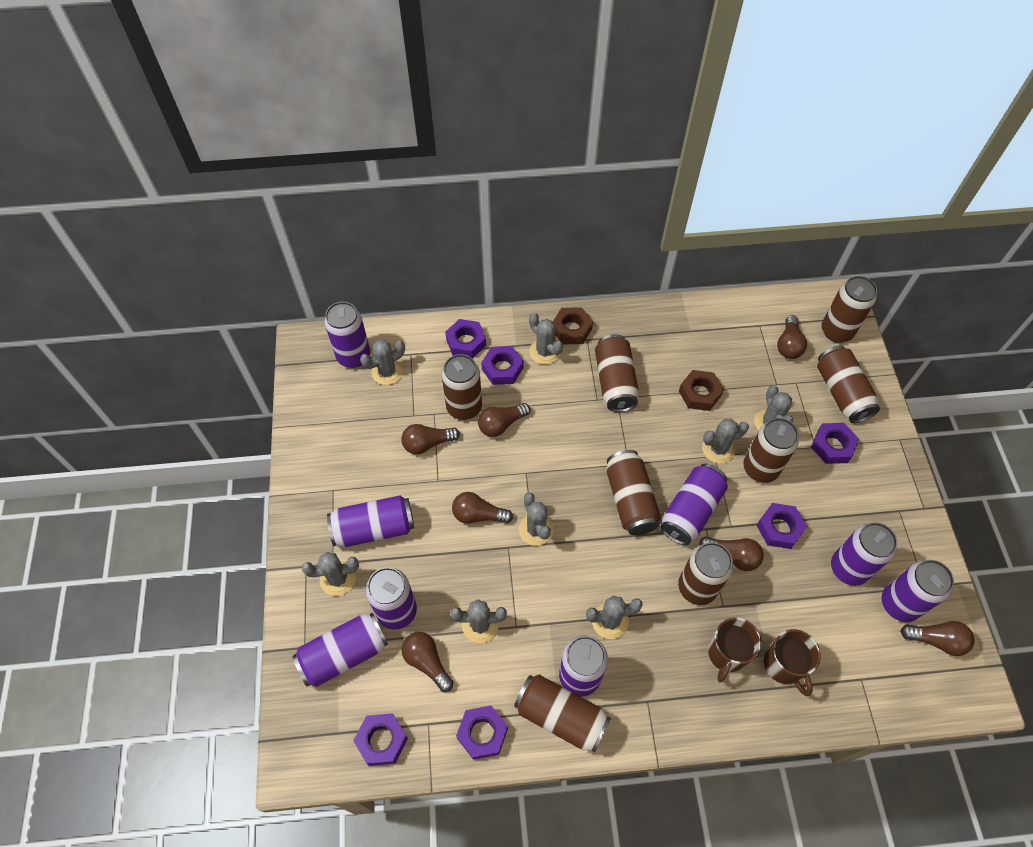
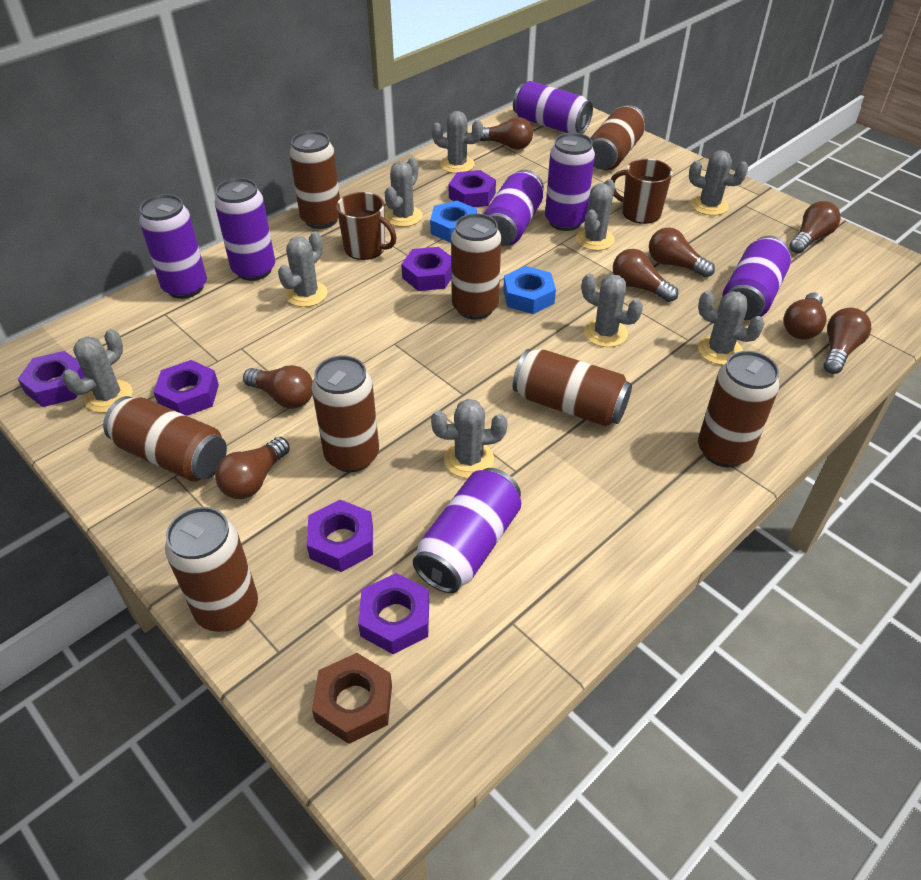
blue nut: none = 0 -> [430,201,477,243] [503,266,556,314] = 2
brown light bulb: [401,424,460,454] [402,632,453,692] [452,492,513,524] [478,403,531,437] [699,536,764,571] [777,315,807,359] [900,621,975,656] = 7 -> [215,437,290,499] [243,365,313,409] [480,117,533,150] [613,249,678,302] [649,228,715,278] [783,292,827,339] [790,201,841,254] [824,308,871,374] = 8
brown nut: [553,307,593,344] [679,370,724,411] = 2 -> [312,653,392,744] = 1
grey cactus: [302,552,359,596] [360,340,405,385] [450,599,507,643] [519,493,554,546] [529,313,563,365] [586,595,643,639] [702,419,749,463] [754,385,793,431] = 8 -> [63,329,133,413] [278,231,327,307] [385,157,422,227] [431,399,508,478] [432,111,483,173] [576,179,615,251] [582,274,643,347] [689,150,748,216] [698,291,765,365] = 9
purple can: [292,612,388,687] [324,302,370,368] [327,496,414,547] [366,567,417,630] [559,636,608,697] [660,464,728,545] [831,522,897,586] [882,560,954,622] = 8 -> [139,194,207,299] [215,178,275,281] [413,468,521,593] [484,170,544,246] [513,81,593,134] [545,133,595,231] [722,236,791,320] = 7

